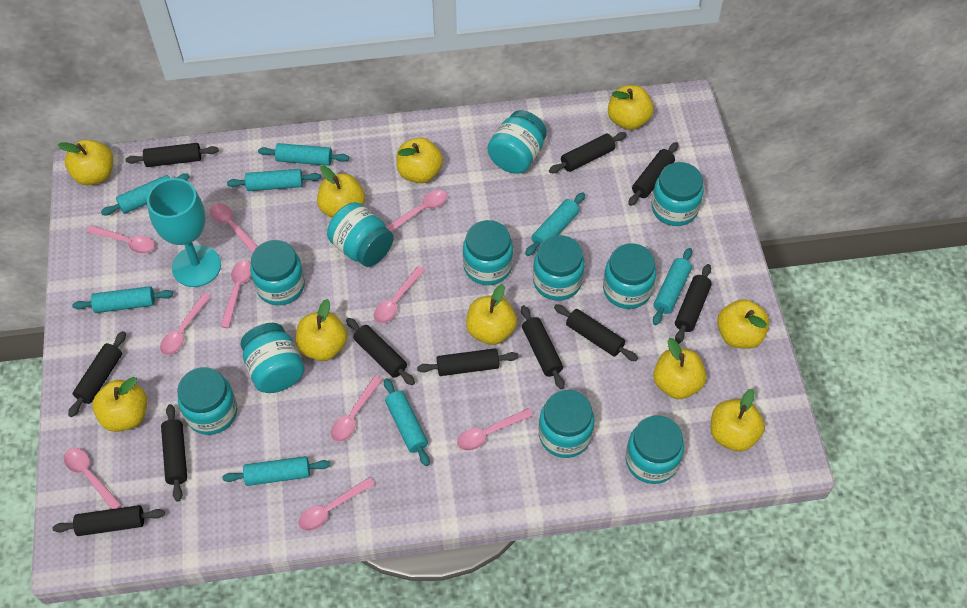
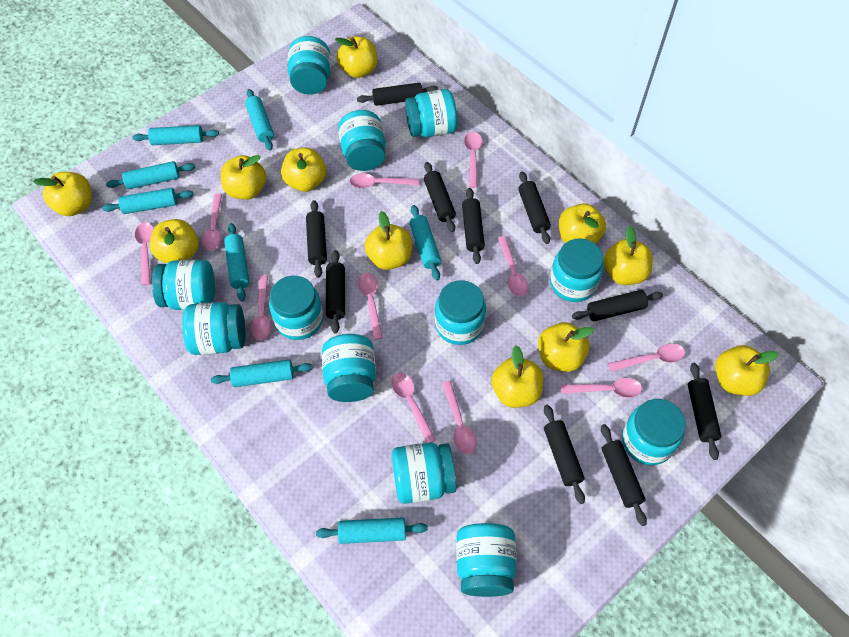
black rolling pin: [53,505,165,536] [68,331,126,417] [125,143,219,167] [161,404,187,502] [346,318,415,385] [417,348,518,376] [521,305,565,390] [549,132,627,173] [554,304,638,361] [628,142,678,206] [675,264,712,344] = 11 -> [306,200,327,278] [326,250,345,334] [357,82,438,106] [424,162,456,232] [462,188,485,264] [518,171,551,244] [544,405,585,504] [572,290,663,321] [601,424,647,526] [688,363,721,460] = 10
pink spoon: [64,448,122,509] [86,225,155,254] [160,293,211,355] [210,203,258,253] [220,260,251,328] [298,477,375,531] [331,376,382,442] [374,266,425,323] [386,190,447,232] [457,408,533,451] = 10 -> [135,222,154,285] [202,194,222,251] [250,275,271,340] [350,173,419,188] [358,273,383,340] [391,372,436,443] [442,381,477,454] [464,132,482,188] [498,236,529,296] [561,378,642,398] [608,343,685,372] = 11
turquoise goblet: [147,178,221,287] = 1 -> none = 0
turquoise jar: [177,367,237,435] [241,323,305,393] [250,240,305,305] [327,202,394,267] [463,220,513,285] [487,110,547,174] [533,235,585,301] [539,390,594,458] [603,243,656,309] [626,416,684,484] [652,162,704,226] = 11 -> [152,260,215,310] [182,302,245,355] [269,276,323,340] [288,36,330,95] [322,334,376,402] [338,110,386,171] [392,442,456,504] [405,89,457,137] [435,280,486,345] [456,523,517,597] [550,238,603,302] [622,399,686,465] = 12
yellow apple: [58,139,113,185] [92,377,147,432] [296,299,347,361] [317,166,365,218] [396,138,443,183] [466,284,517,345] [608,85,654,130] [653,338,707,399] [711,389,765,452] [717,299,769,349] = 10 -> [33,172,92,216] [150,219,199,263] [221,155,266,200] [281,148,326,192] [335,36,378,78] [365,211,412,270] [491,345,543,408] [538,322,594,372] [559,203,606,244] [604,226,653,285] [715,345,779,396] = 11

